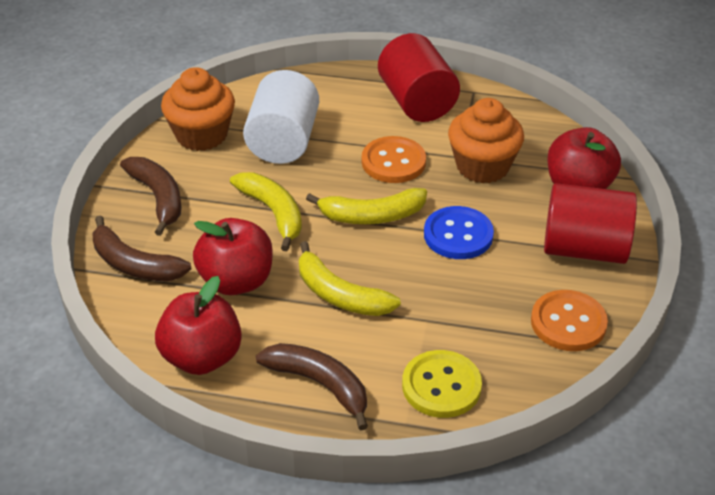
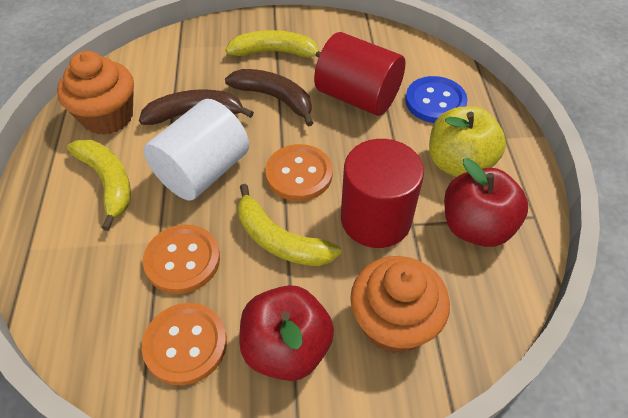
brown banana: [93,215,191,281] [120,157,181,236] [256,343,368,430] = 3 -> [139,89,254,125] [225,69,313,126] = 2
orange button: [362,136,426,183] [531,290,608,351] = 2 -> [142,303,227,386] [143,225,220,294] [265,144,333,201] = 3
red apple: [155,276,242,375] [193,218,273,295] [547,127,621,189] = 3 -> [239,285,334,381] [444,158,528,247] = 2
yellow apple: none = 0 -> [429,106,506,177] = 1
yellow button: [402,350,482,418] = 1 -> none = 0

